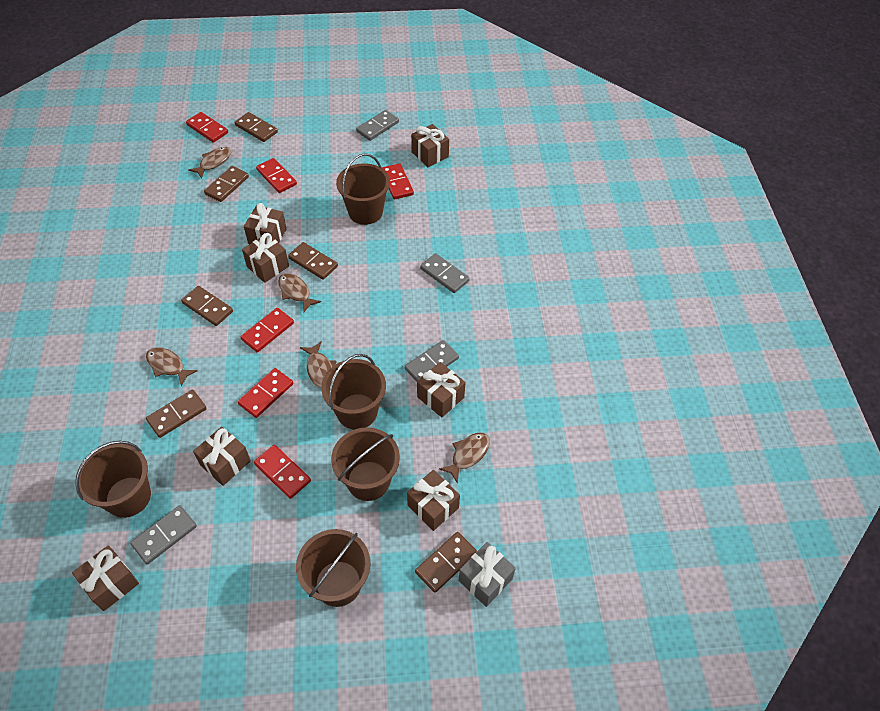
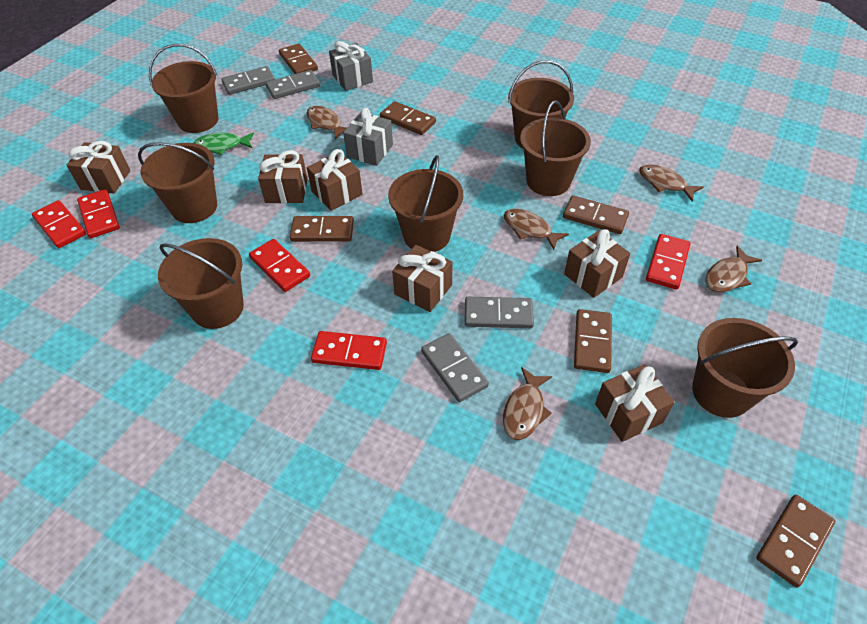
brown bucket: [75,441,151,518] [296,529,370,607] [321,354,386,429] [331,427,400,501] [336,153,390,225] = 5 -> [138,142,217,223] [149,44,218,133] [158,238,244,329] [388,155,463,252] [508,60,574,149] [520,100,591,196] [692,318,798,418] = 7
brown gift: [72,545,139,611] [193,427,251,486] [242,233,289,283] [244,203,286,244] [407,470,460,531] [411,124,449,167] [417,362,466,417] = 7 -> [67,141,130,193] [258,150,308,203] [307,149,363,211] [392,245,452,312] [564,229,630,298] [595,364,675,442] = 6
green fish: none = 0 -> [194,132,254,155] = 1
grey gift: [459,542,516,607] = 1 -> [329,41,373,91] [343,108,393,166] = 2
red domino: [186,112,228,143] [238,368,293,418] [240,308,294,352] [254,445,311,499] [256,158,297,193] [382,163,414,200] = 6 -> [32,200,86,248] [77,189,120,238] [249,239,310,292] [311,331,387,370] [646,234,691,290] = 5

